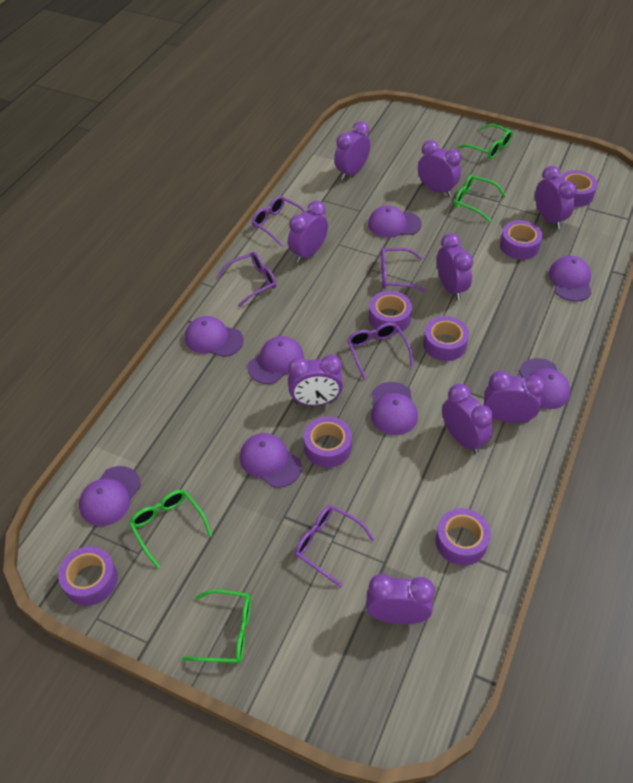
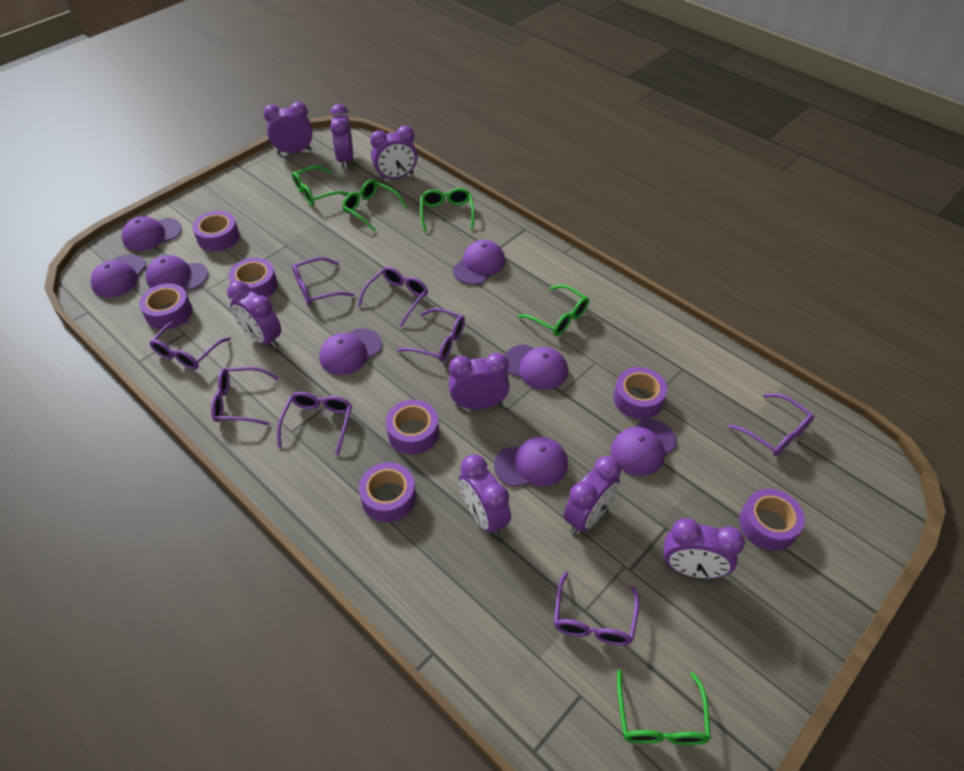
green glasses: [129,490,212,568] [182,589,251,664] [454,174,506,222] [458,124,513,159] = 4 -> [292,166,350,206] [342,180,407,232] [420,188,475,232] [518,284,589,336] [617,670,711,745] = 5
purple clock: [288,201,328,263] [288,355,343,406] [334,121,370,180] [366,574,435,624] [418,140,461,196] [437,233,473,300] [442,384,494,454] [484,371,546,423] [535,166,577,229] = 9 -> [227,281,281,349] [263,102,312,154] [330,104,353,169] [370,126,418,181] [449,353,510,409] [459,454,511,536] [564,456,621,534] [663,518,745,578] = 8
purple glasses: [217,252,276,307] [252,196,305,247] [295,505,375,587] [347,323,414,380] [381,248,426,292] = 5 -> [149,320,231,370] [211,367,279,425] [277,392,352,456] [292,257,354,306] [358,267,428,327] [397,308,465,362] [554,572,639,646] [728,393,814,456] = 8

